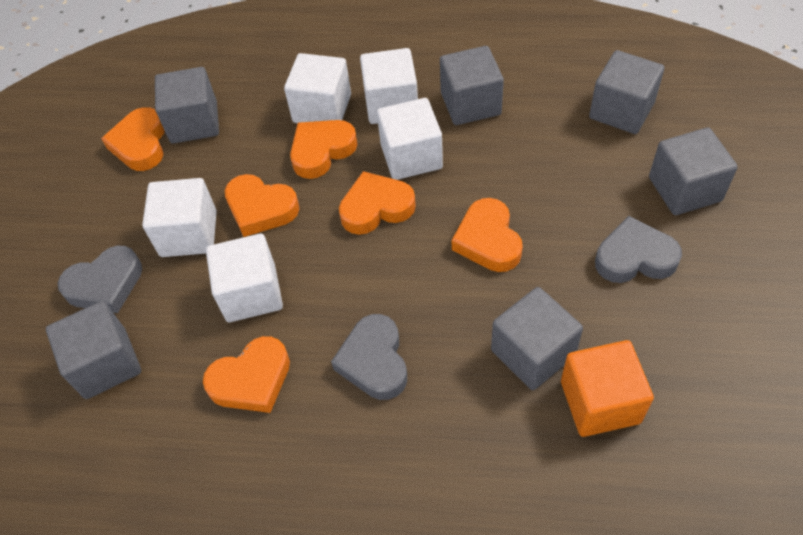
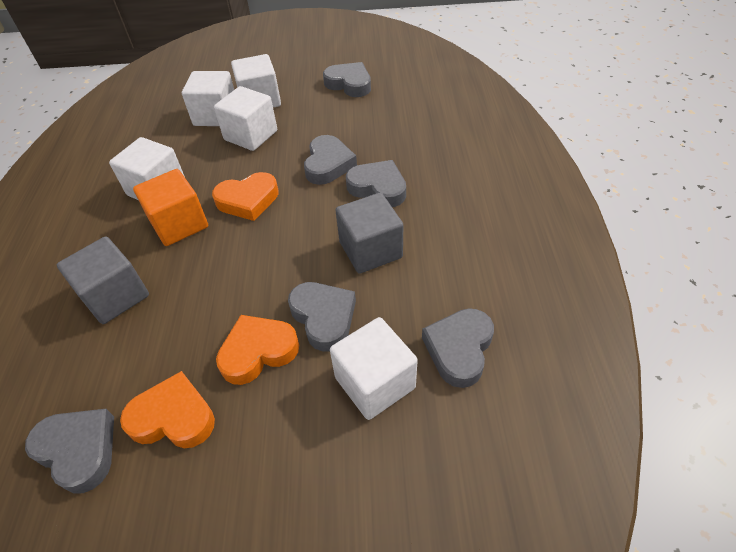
grey cube: [46,301,141,399] [155,67,219,143] [440,46,504,125] [491,287,583,390] [589,50,664,134] [649,127,738,215] = 6 -> [57,236,149,324] [335,193,403,274] = 2
grey heart: [58,246,142,313] [331,314,407,400] [595,216,682,283] = 3 -> [25,409,114,493] [288,282,356,351] [304,135,357,185] [323,62,371,97] [346,160,406,207] [422,308,494,388] = 6
orange heart: [101,107,165,171] [203,336,290,413] [225,174,299,237] [290,120,358,179] [339,171,416,235] [452,198,523,272] = 6 -> [120,371,215,448] [212,172,279,221] [216,315,299,385] = 3

